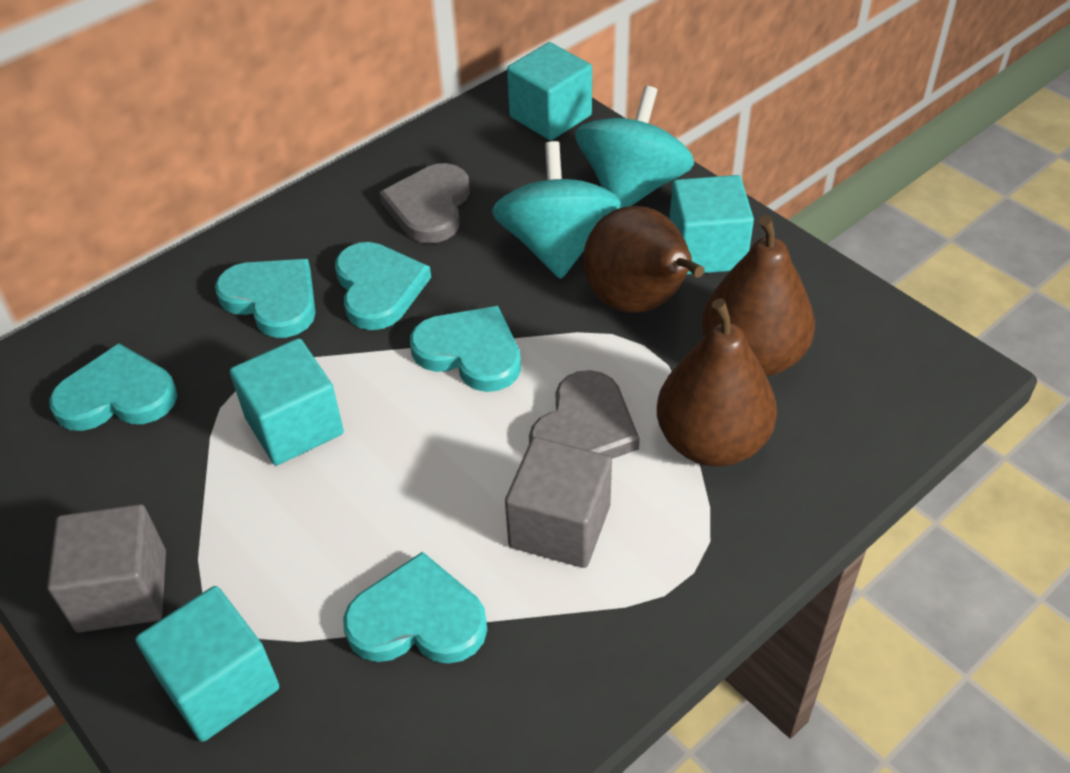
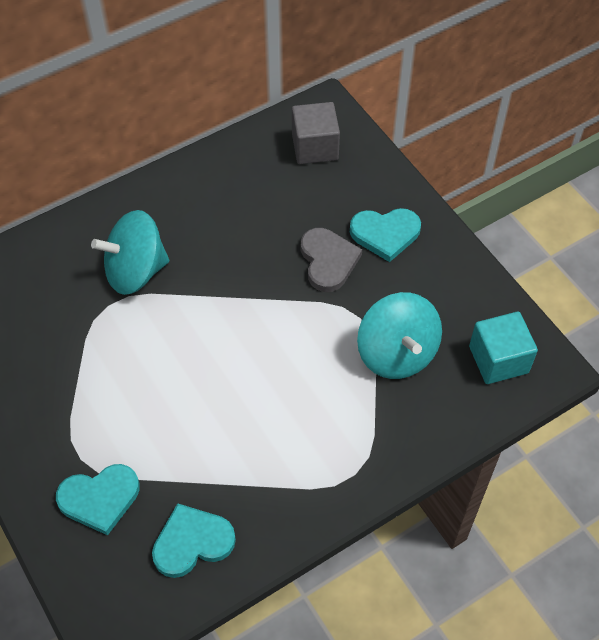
brown pear: [583,206,705,313] [657,298,777,467] [701,215,815,376] = 3 -> none = 0
grey cube: [47,504,166,633] [505,437,612,568] = 2 -> [292,102,340,164] = 1
grey heart: [380,163,470,243] [529,370,640,459] = 2 -> [301,228,362,292] = 1
turquoise cube: [136,586,279,742] [230,338,344,465] [507,42,592,140] [670,175,754,275] = 4 -> [469,311,538,384] = 1
turquoise heart: [49,344,177,431] [215,259,316,338] [335,242,431,330] [343,552,487,664] [410,306,521,392] = 5 -> [56,464,139,535] [152,503,236,578] [350,208,421,262] = 3

